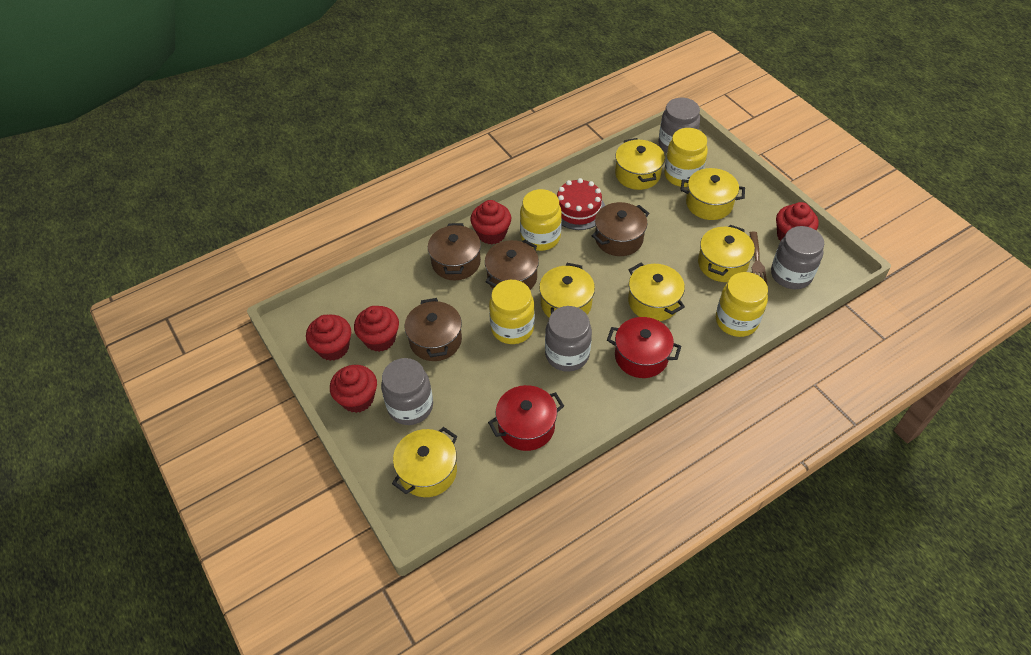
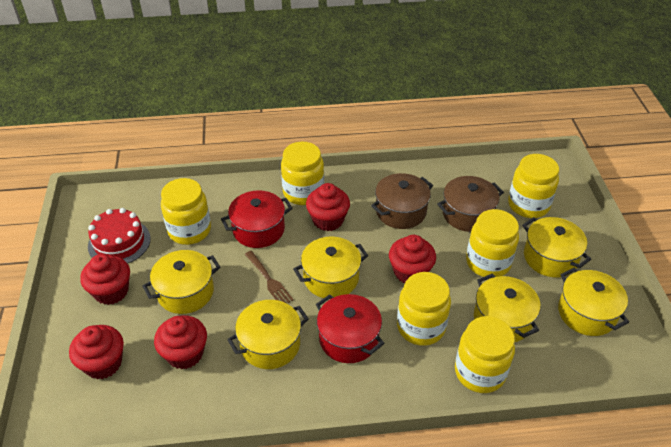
brown pot: [405,298,462,361] [428,223,481,280] [485,239,539,290] [592,202,649,256] = 4 -> [371,173,433,229] [437,176,504,232] = 2
grey jar: [381,358,433,425] [545,306,592,372] [658,98,700,153] [771,226,824,289] = 4 -> none = 0
yellow jar: [489,280,535,344] [520,189,562,251] [664,128,708,187] [716,272,768,337] = 4 -> [161,178,211,245] [281,142,324,205] [397,272,451,346] [455,316,515,393] [466,209,519,277] [508,154,559,218] = 6

